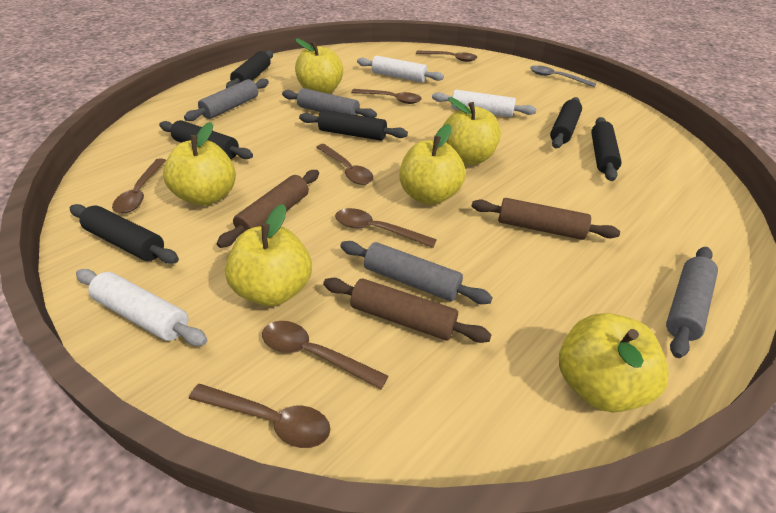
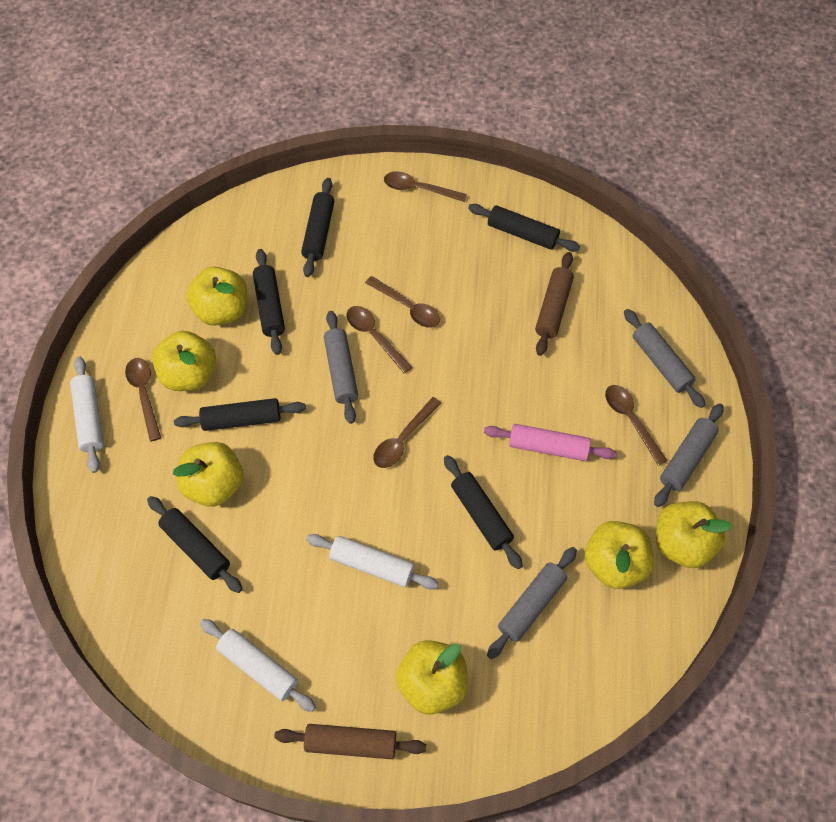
brown rolling pin: [217,170,319,248] [323,278,492,343] [471,198,620,240] = 3 -> [274,724,426,759] [535,252,574,356] = 2
brown spoon: [112,158,166,213] [189,384,331,448] [262,321,388,389] [316,144,373,185] [335,208,437,248] [351,89,422,104] [416,51,477,62] = 7 -> [125,358,161,441] [346,306,412,374] [365,276,440,328] [373,397,441,468] [384,171,467,202] [605,385,668,466] = 6
grey spoon: [530,65,596,87] = 1 -> none = 0
pink rolling pin: none = 0 -> [484,424,616,461] = 1

